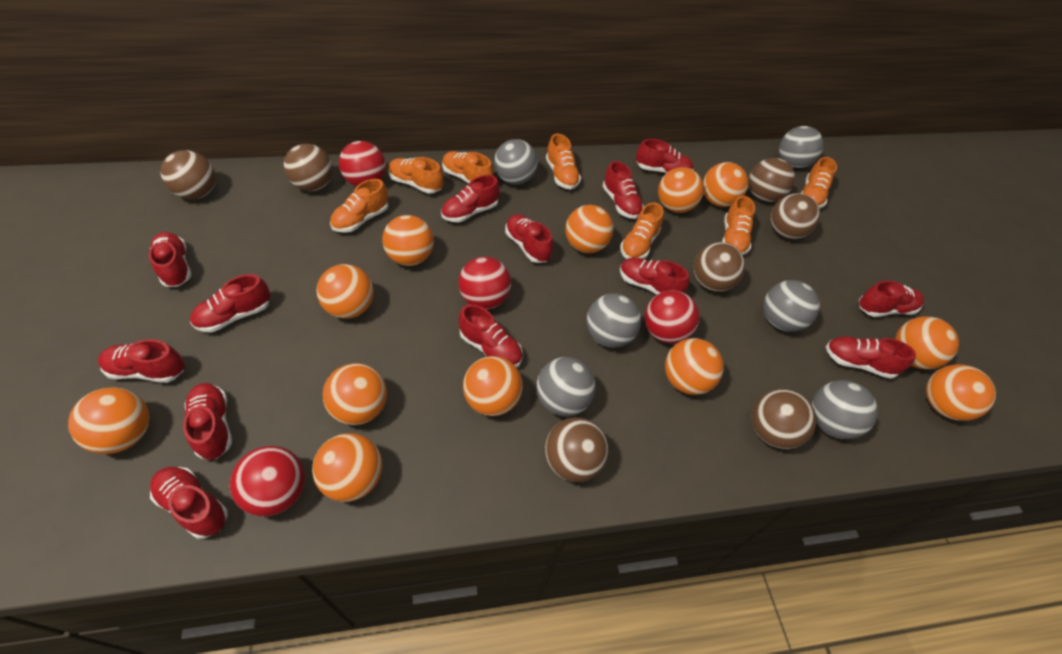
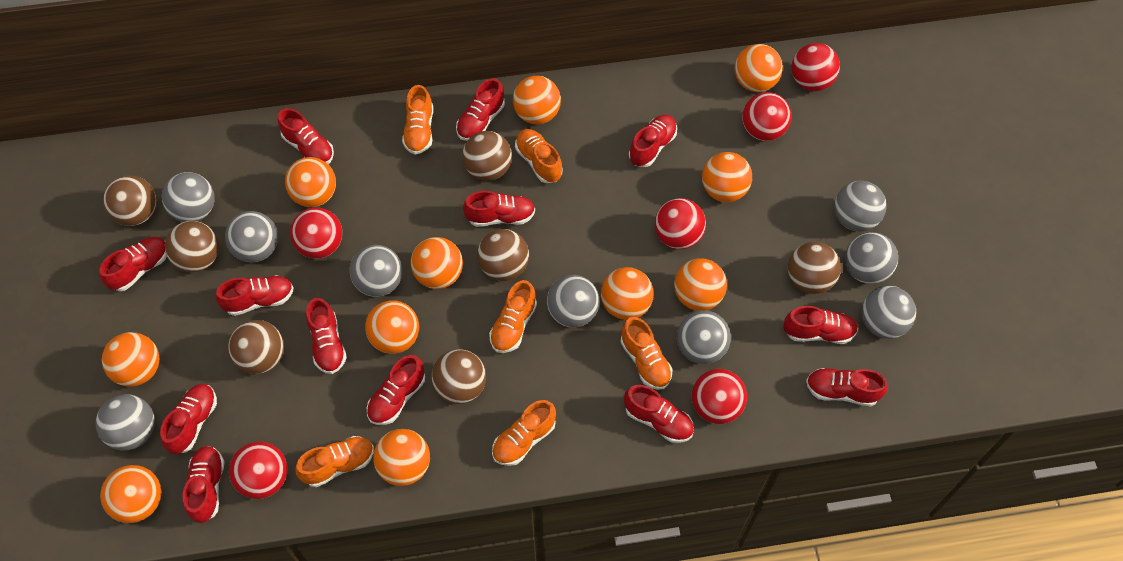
grey ball: [494,139,538,185] [536,357,596,416] [587,293,641,348] [763,280,820,332] [779,126,824,168] [812,380,878,439] = 6 -> [96,394,155,451] [162,172,215,222] [225,211,278,262] [350,245,402,297] [547,275,599,328] [677,310,731,364] [834,181,886,231] [845,232,898,284] [861,286,916,339] = 9
orange ball: [68,388,150,454] [312,433,382,502] [316,264,374,319] [323,363,387,425] [382,215,434,266] [463,356,523,416] [565,205,613,253] [658,167,704,213] [665,338,724,395] [703,162,748,207] [895,316,959,369] [926,364,996,421] = 12 -> [100,465,161,523] [102,332,159,387] [285,157,336,207] [365,300,419,354] [373,429,430,486] [411,237,463,289] [513,76,561,124] [601,267,654,320] [674,258,727,311] [702,152,752,202] [735,44,783,92] = 11
orange shoe: [330,179,388,233] [388,157,443,194] [442,151,493,184] [546,134,581,189] [620,203,663,259] [722,196,755,255] [801,157,837,208] = 7 -> [295,436,374,487] [402,85,433,155] [489,280,537,353] [492,400,556,466] [515,129,563,183] [620,317,672,390] = 6
red ball: [230,446,305,517] [339,141,386,187] [459,257,511,309] [645,290,699,344] = 4 -> [229,442,287,499] [290,207,342,259] [655,198,706,249] [692,369,747,424] [742,92,792,141] [792,43,840,91] = 6

